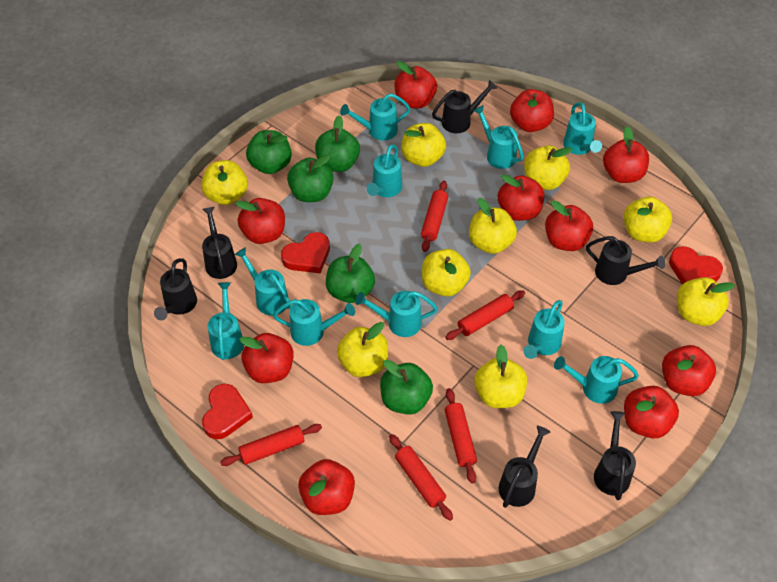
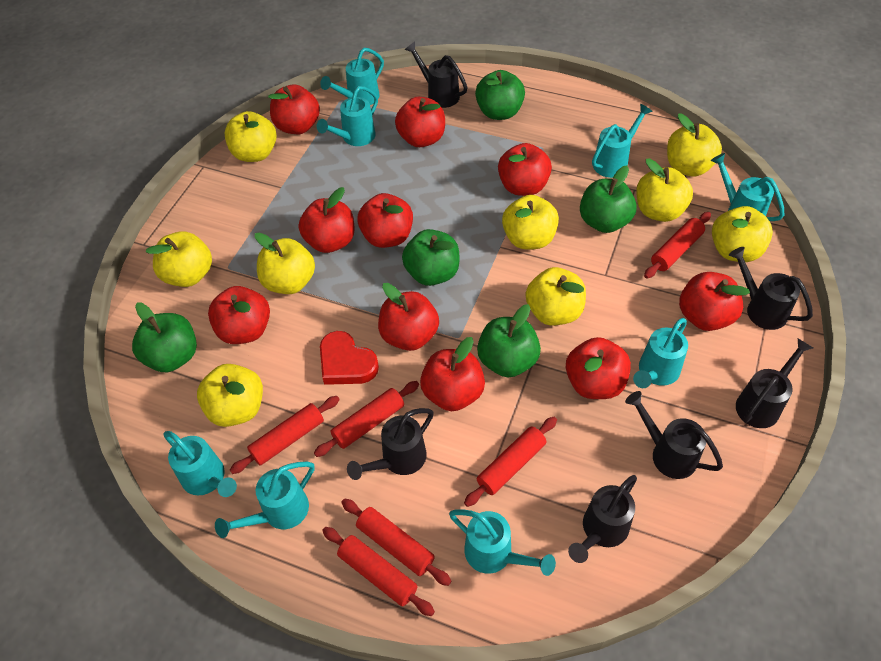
red heart: [202,384,253,439] [281,232,330,273] [669,246,723,284] = 3 -> [320,331,379,385] = 1
red rolling pin: [220,424,322,466] [389,434,453,521] [421,180,448,252] [445,290,525,340] [445,388,477,483] = 5 -> [230,396,340,474] [314,381,419,457] [322,527,435,616] [341,499,451,586] [464,417,557,507] [644,212,711,279] = 6
turquoise watering can: [208,282,244,360] [235,247,291,316] [273,299,355,346] [340,93,411,140] [355,291,438,337] [367,144,402,197] [473,105,524,169] [524,300,565,359] [554,356,639,404] [563,102,602,155] = 10 -> [163,431,237,497] [215,462,314,538] [317,86,378,146] [320,48,384,105] [449,509,556,576] [592,104,652,178] [633,318,688,388] [711,153,784,221] = 8

